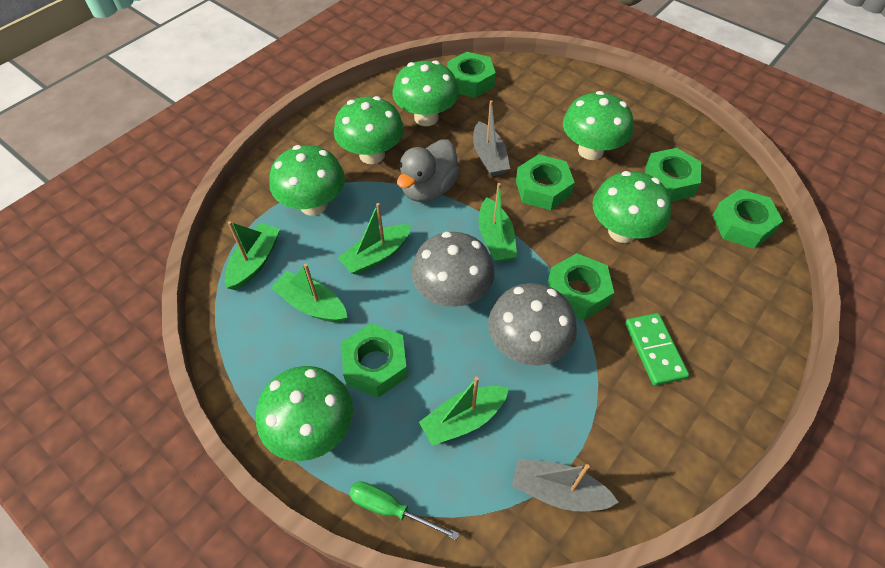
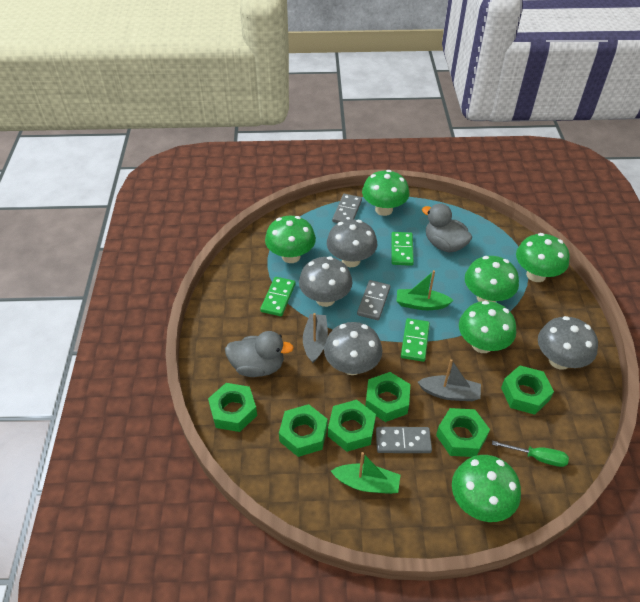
green boat: [225,221,280,290] [271,264,348,323] [338,203,411,275] [419,377,509,446] [479,183,517,262] = 5 -> [331,452,400,494] [397,270,454,310] = 2
green domino: [625,313,689,386] = 1 -> [260,277,295,316] [391,232,414,266] [401,318,430,362] = 3
grey domino: none = 0 -> [332,194,362,223] [357,280,390,320] [376,427,432,453] = 3
grey duck: [397,139,460,202] = 1 -> [225,331,294,377] [422,203,472,252] = 2
grey mushroom: [411,232,495,307] [488,283,577,365] = 2 -> [299,256,353,307] [324,322,383,375] [327,219,377,267] [538,316,598,370] = 4

